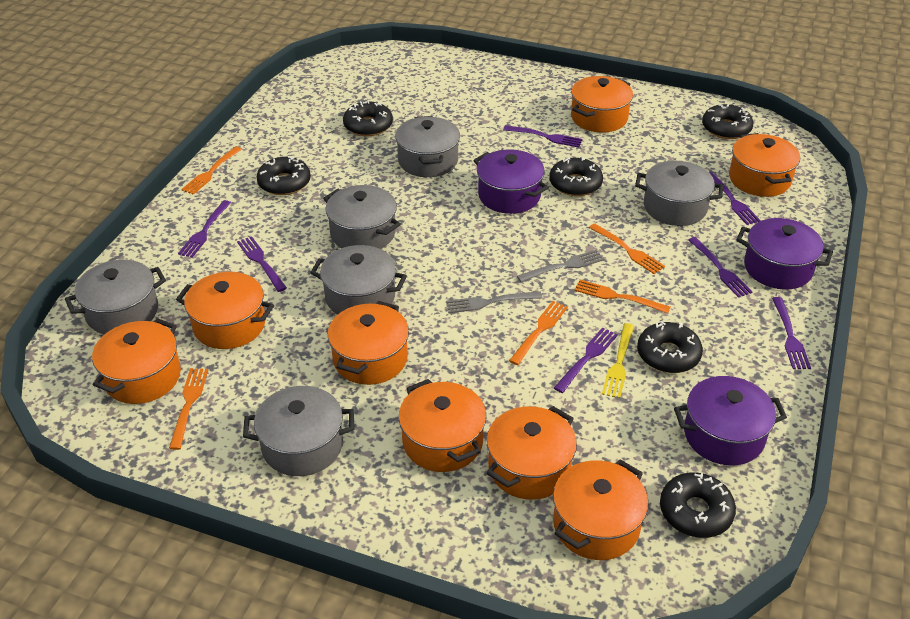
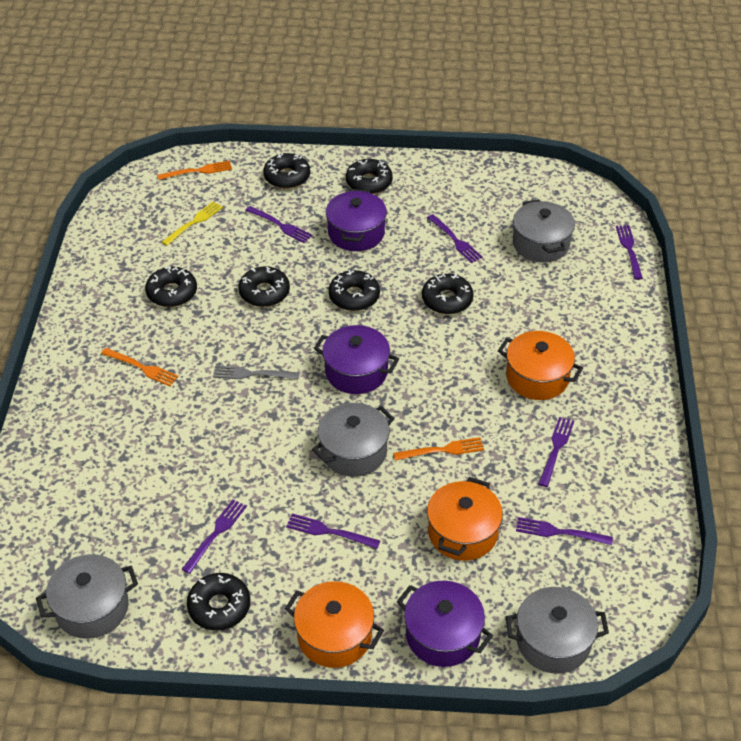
black donut: [256,157,311,195] [343,100,393,136] [549,157,603,196] [637,321,703,373] [660,472,736,538] [702,104,753,139] = 6 -> [145,266,197,307] [187,573,250,631] [238,266,290,307] [263,153,310,189] [329,270,380,311] [346,159,393,194] [422,273,474,314] = 7
grey fork: [446,291,542,313] [517,250,605,282] = 2 -> [213,366,300,379] = 1
grey pot: [65,260,166,335] [243,386,354,476] [310,245,407,315] [323,185,401,249] [395,116,460,177] [635,161,723,226] = 6 -> [36,554,138,639] [312,403,395,477] [506,587,609,674] [513,199,575,262] = 4
orange fork: [169,368,208,450] [181,146,242,195] [509,301,568,365] [574,280,670,314] [589,223,665,274] = 5 -> [101,348,179,386] [157,161,232,180] [393,437,484,461] = 3
orange pot: [92,318,181,404] [176,272,274,349] [328,301,409,385] [398,379,486,472] [487,406,577,500] [553,459,648,560] [571,76,633,133] [729,133,800,197] = 8 -> [285,581,384,668] [427,477,503,561] [498,331,583,400] = 3

